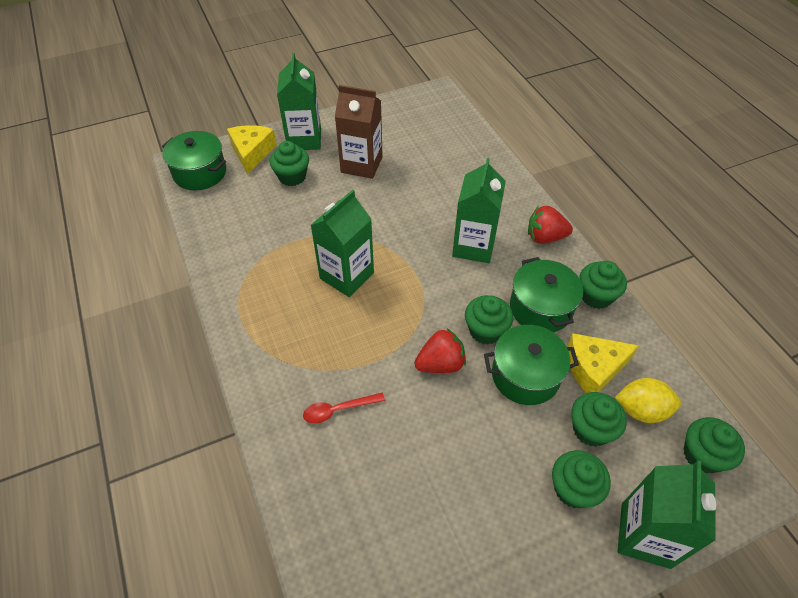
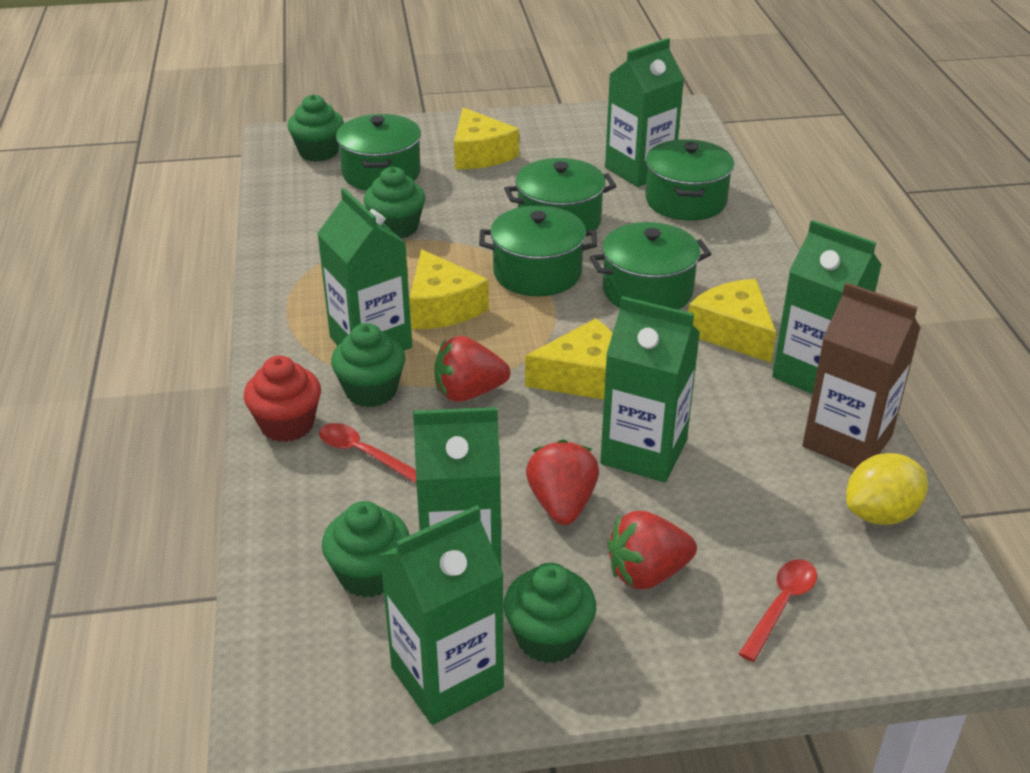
green carton: [277,53,321,150] [311,190,374,297] [452,158,506,263] [617,460,716,569] = 4 -> [317,188,412,351] [380,505,504,725] [413,407,501,567] [600,296,700,483] [605,38,684,187] [772,220,882,394] = 6
green cupcake: [269,141,309,186] [465,295,513,345] [552,450,611,508] [571,392,627,447] [579,261,627,309] [684,417,745,473] = 6 -> [287,94,344,162] [322,501,409,598] [331,323,405,407] [363,167,425,239] [504,563,596,663] = 5
green pot: [162,131,226,190] [484,325,579,405] [510,257,583,332] = 3 -> [336,114,421,191] [479,205,597,296] [504,158,616,237] [590,222,711,310] [645,139,734,221] = 5
red cupcake: none = 0 -> [244,355,321,442] = 1
red spoon: [303,393,385,423] = 1 -> [319,423,416,483] [739,559,817,662] = 2
red strawberry: [414,328,466,373] [528,206,573,244] = 2 -> [434,336,510,402] [526,439,599,525] [608,511,697,589] = 3
yellow cheese: [227,125,277,175] [567,333,639,393] = 2 -> [409,249,489,329] [454,107,519,169] [525,318,613,400] [688,279,776,363] = 4

